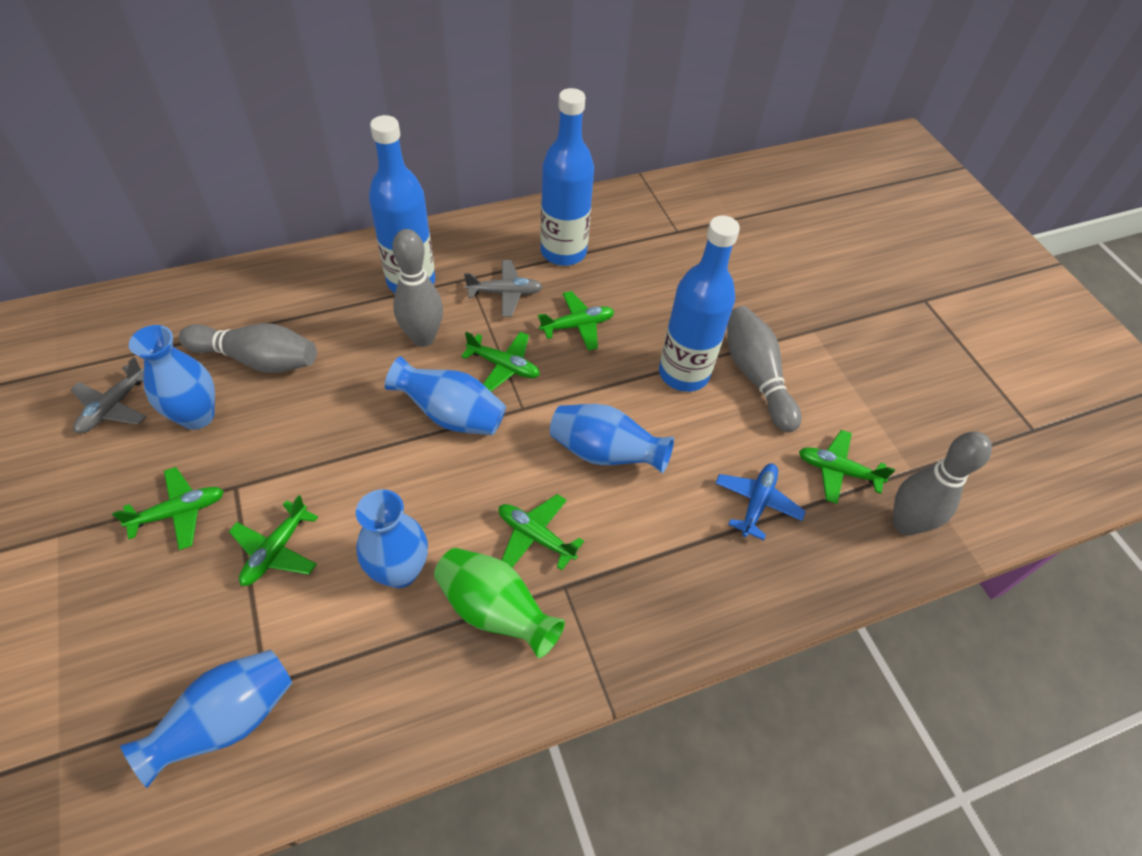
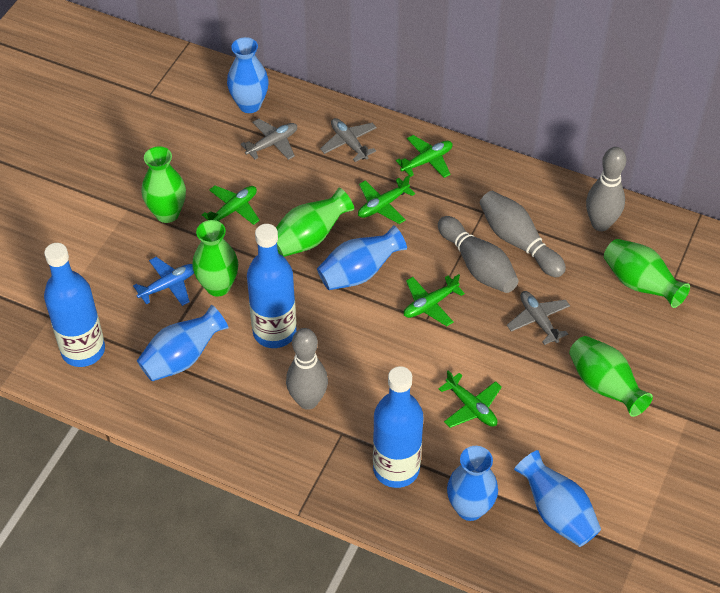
green plane: [112,467,224,550] [229,495,318,586] [461,332,540,391] [498,494,584,570] [538,291,614,351] [799,430,895,504] = 6 -> [202,185,260,225] [358,175,415,224] [396,135,452,178] [404,274,465,326] [438,370,502,428] = 5
green vase: [434,548,565,658] = 1 -> [142,146,186,223] [192,220,238,297] [276,188,354,257] [569,336,653,417] [604,239,690,308] = 5
grey plane: [70,357,147,433] [464,260,543,317] = 2 -> [241,118,297,160] [320,118,377,162] [507,291,570,345] = 3

